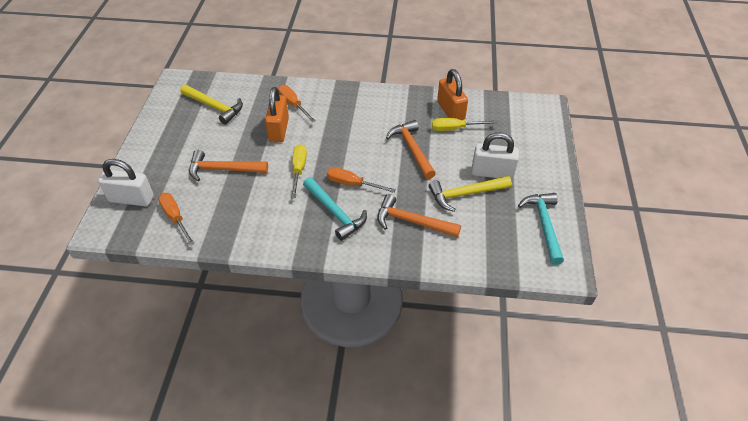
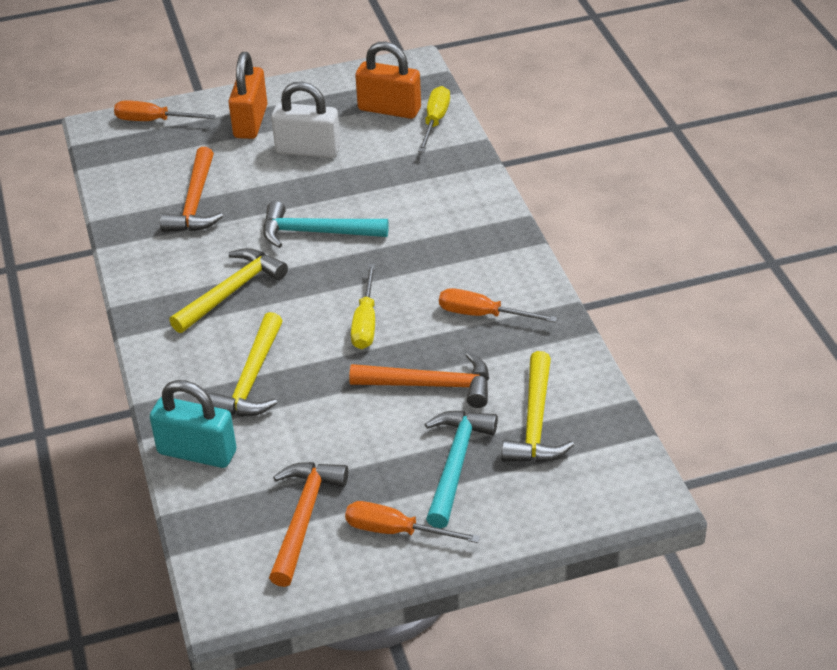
turquoise padlock: none = 0 -> [150,380,236,468] = 1
white padlock: [98,159,154,206] [472,132,519,179] = 2 -> [271,82,340,158] = 1
yellow hammer: [180,85,243,125] [428,176,512,212] = 2 -> [169,248,288,333] [208,312,283,417] [501,351,574,462] = 3

